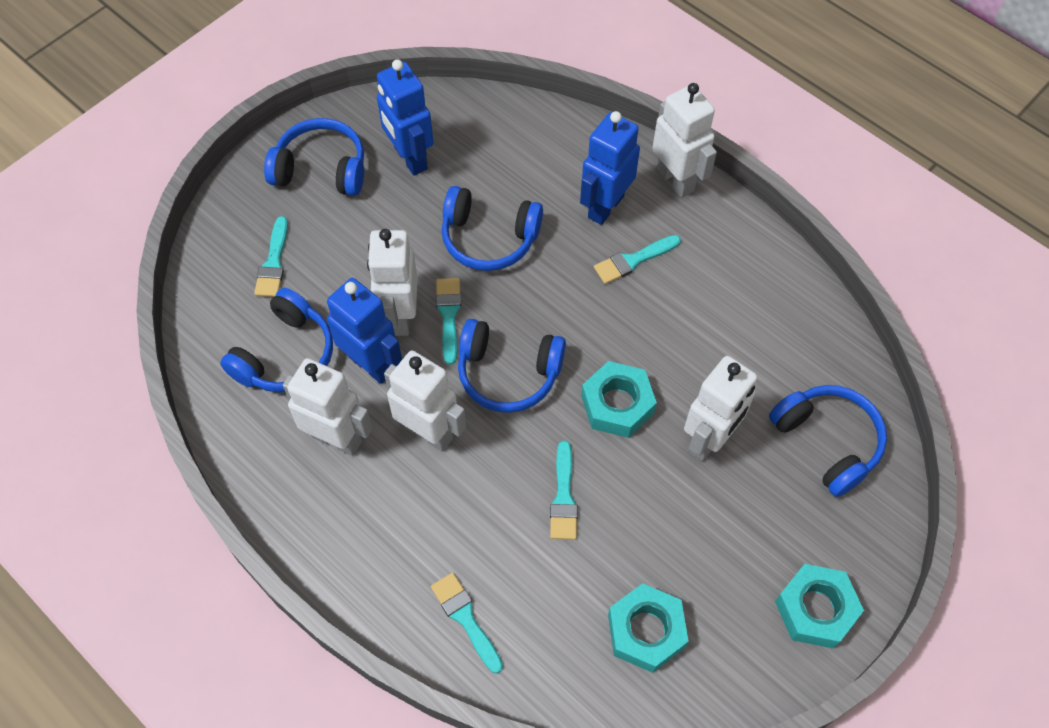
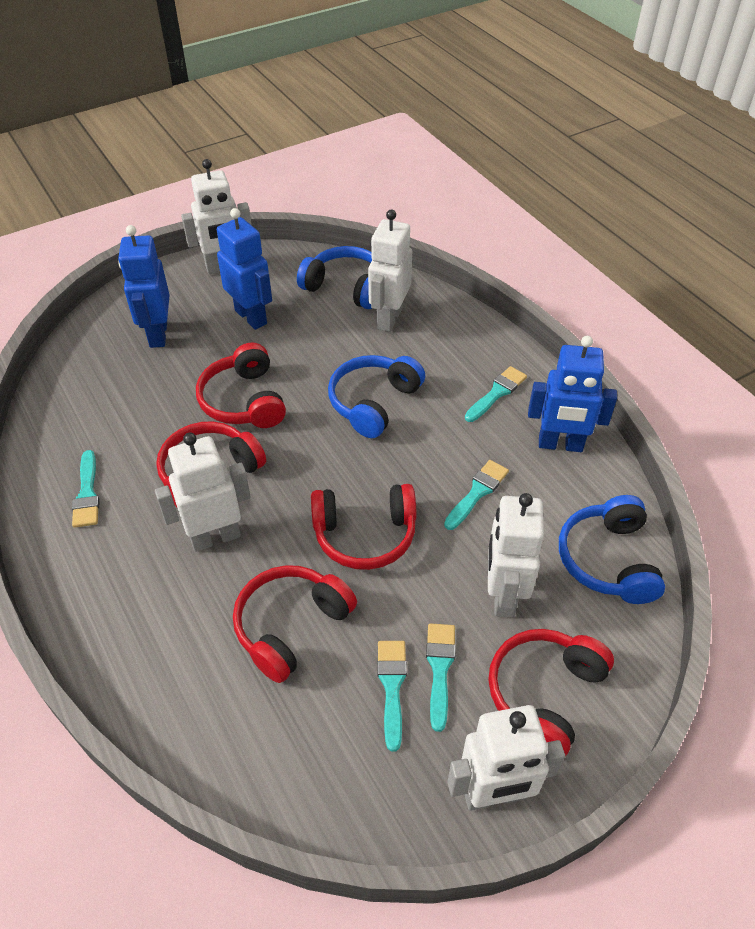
blue headphones: [220,288,333,393] [264,118,364,196] [442,186,543,271] [458,319,566,413] [769,385,887,497] = 5 -> [297,246,372,309] [328,355,425,438] [559,495,665,604] = 3
red headphones: none = 0 -> [156,421,266,507] [196,343,286,428] [233,565,357,683] [311,484,416,570] [488,629,614,756] = 5
turquoise nut: [581,361,657,438] [608,583,689,673] [775,564,864,648] = 3 -> none = 0

